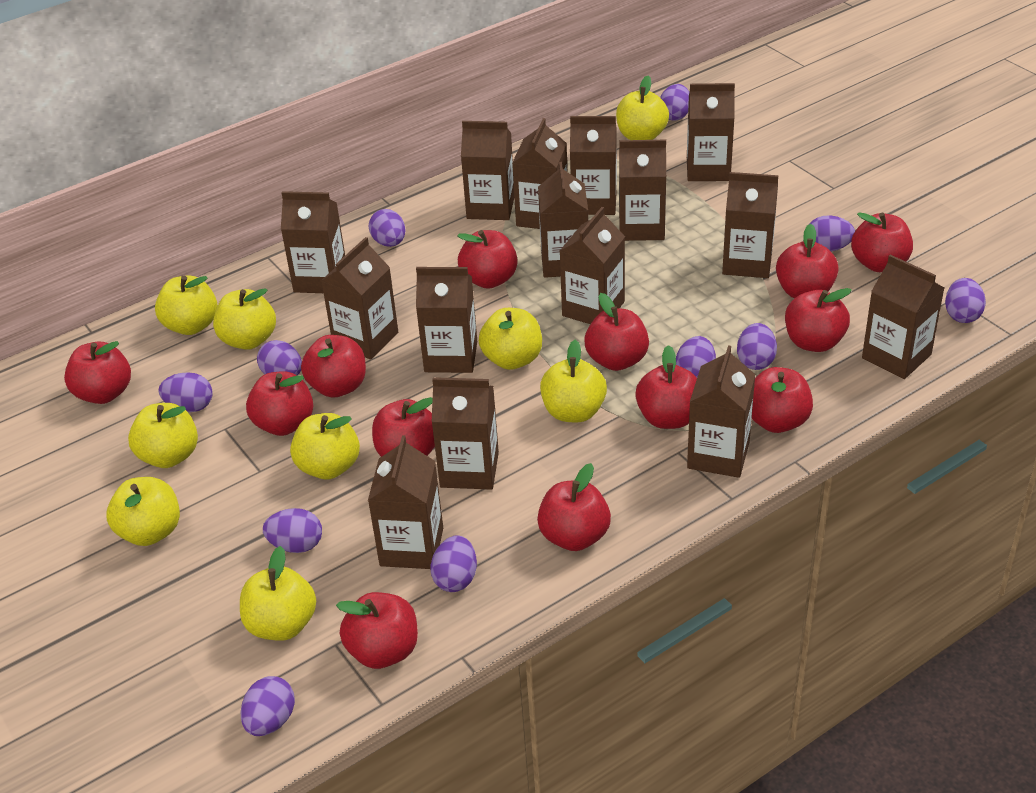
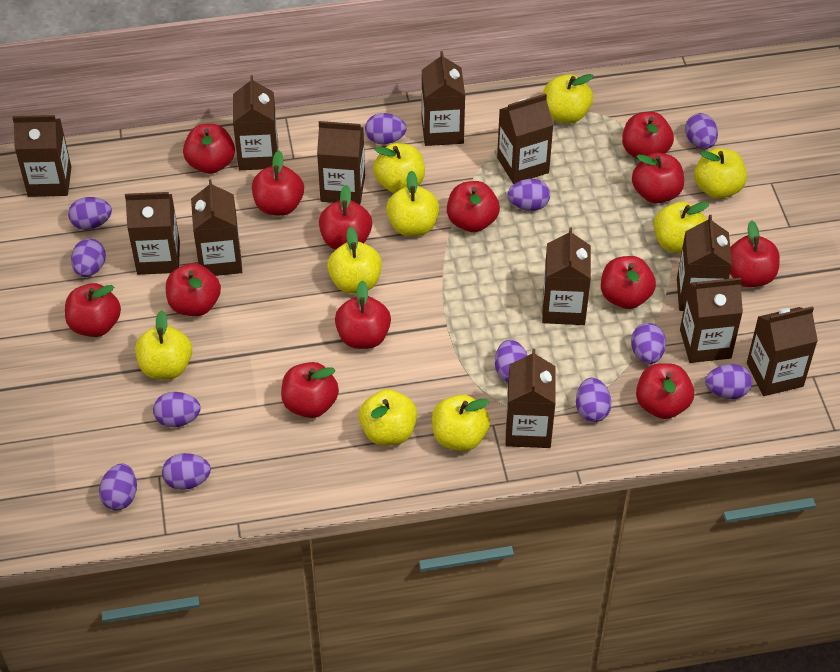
brown carton: [281,191,345,293] [321,237,398,360] [368,435,443,569] [416,267,477,373] [432,377,499,490] [461,121,514,220] [512,118,567,229] [538,162,588,278] [560,207,625,324] [570,116,617,215] [619,140,666,241] [687,83,735,181] [687,345,755,478] [722,172,778,278] [862,255,944,379] = 15 -> [12,115,71,197] [125,192,180,275] [191,179,242,276] [233,75,278,170] [317,121,365,205] [422,51,465,146] [497,94,554,184] [506,349,556,448] [542,227,591,325] [677,215,732,311] [680,278,743,363] [747,306,818,396] = 12
purple egg: [159,372,213,412] [240,676,295,736] [257,340,302,375] [263,508,322,553] [369,209,405,247] [430,535,477,592] [660,84,689,121] [676,336,716,377] [737,323,777,370] [810,215,855,252] [945,278,986,323] = 11 -> [68,197,112,230] [71,239,106,277] [99,464,137,510] [153,392,201,427] [162,453,211,490] [365,113,406,144] [495,340,528,382] [507,179,550,211] [576,378,612,422] [631,323,666,364] [685,113,718,149] [705,364,752,399] = 12

